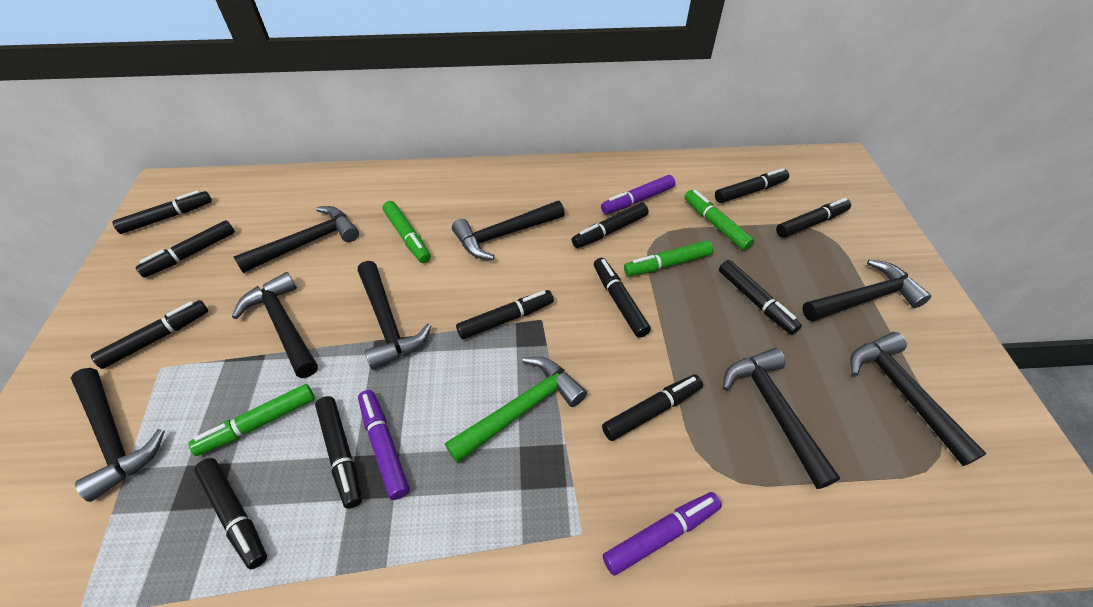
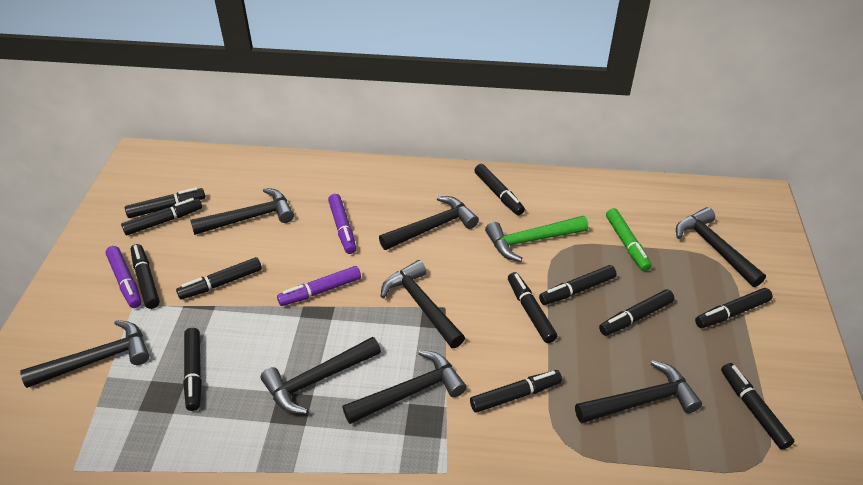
green marker: [188,384,315,456] [383,201,431,263] [624,240,713,276] [684,190,754,250] = 4 -> [606,208,652,271] = 1

